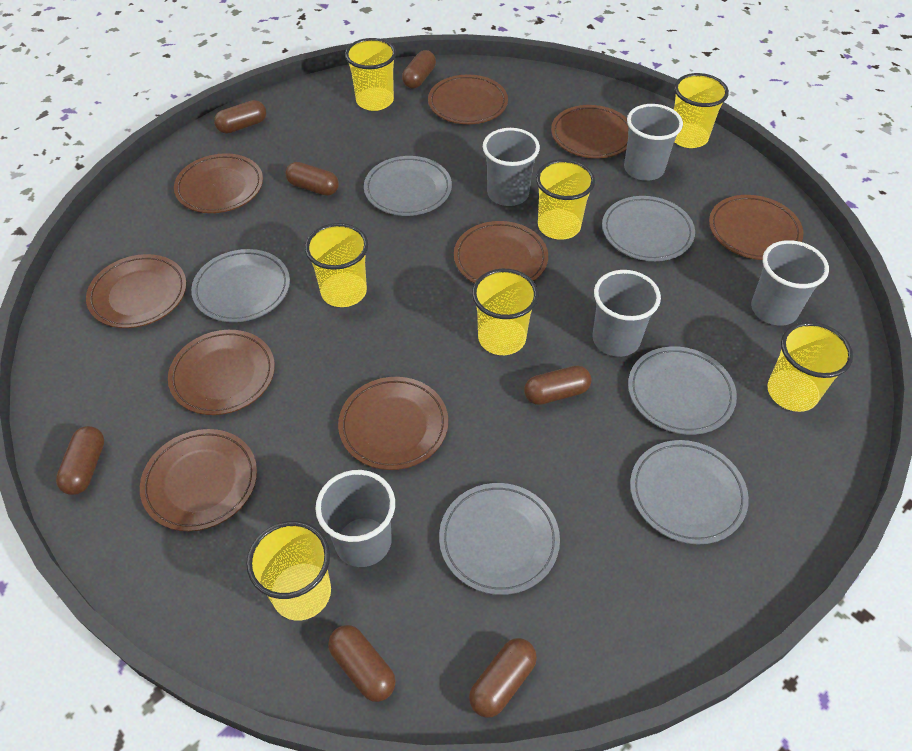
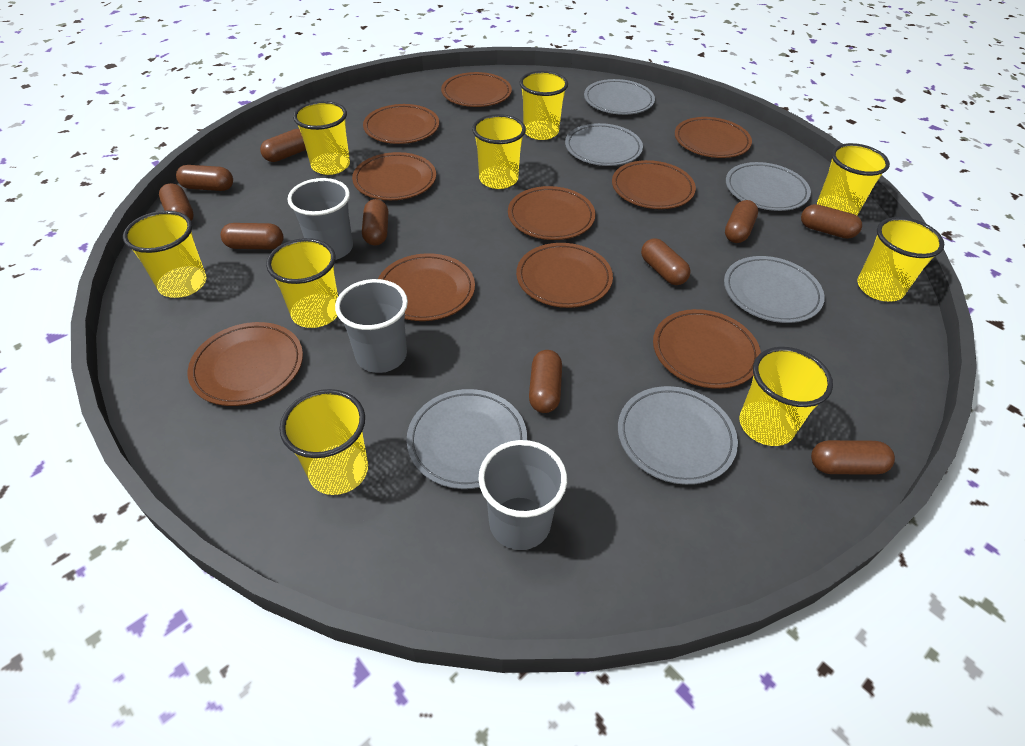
brown capsule: [56,426,104,495] [214,100,266,134] [285,162,339,196] [328,625,396,702] [402,50,436,89] [469,638,537,718] [524,365,591,405] = 7 -> [159,183,194,221] [176,165,233,191] [220,223,284,249] [260,129,306,162] [362,199,389,246] [529,350,562,413] [641,238,691,285] [725,200,758,243] [801,204,862,239] [811,440,895,475] = 10
brown plate: [86,254,187,328] [140,429,257,531] [168,330,275,415] [174,153,263,213] [338,377,448,470] [428,74,508,124] [454,221,548,283] [551,105,629,158] [709,195,804,260] = 9 -> [188,322,303,406] [352,152,436,200] [363,104,439,144] [378,253,475,321] [441,72,512,107] [508,186,595,240] [516,243,613,308] [612,160,696,209] [653,309,761,389] [675,117,752,158] = 10
grey cup: [315,470,395,567] [483,128,540,206] [592,270,661,357] [624,104,683,181] [751,240,829,326] = 5 -> [287,178,353,260] [335,279,408,373] [478,440,567,550] = 3
yellow cup: [246,521,331,620] [305,223,368,307] [345,38,396,111] [472,269,538,355] [536,159,595,240] [674,73,729,148] [767,322,853,412] = 7 -> [123,211,207,298] [266,238,338,328] [280,389,368,495] [293,101,350,175] [472,114,526,189] [519,71,568,140] [739,347,833,446] [817,143,890,215] [858,217,944,302] = 9

